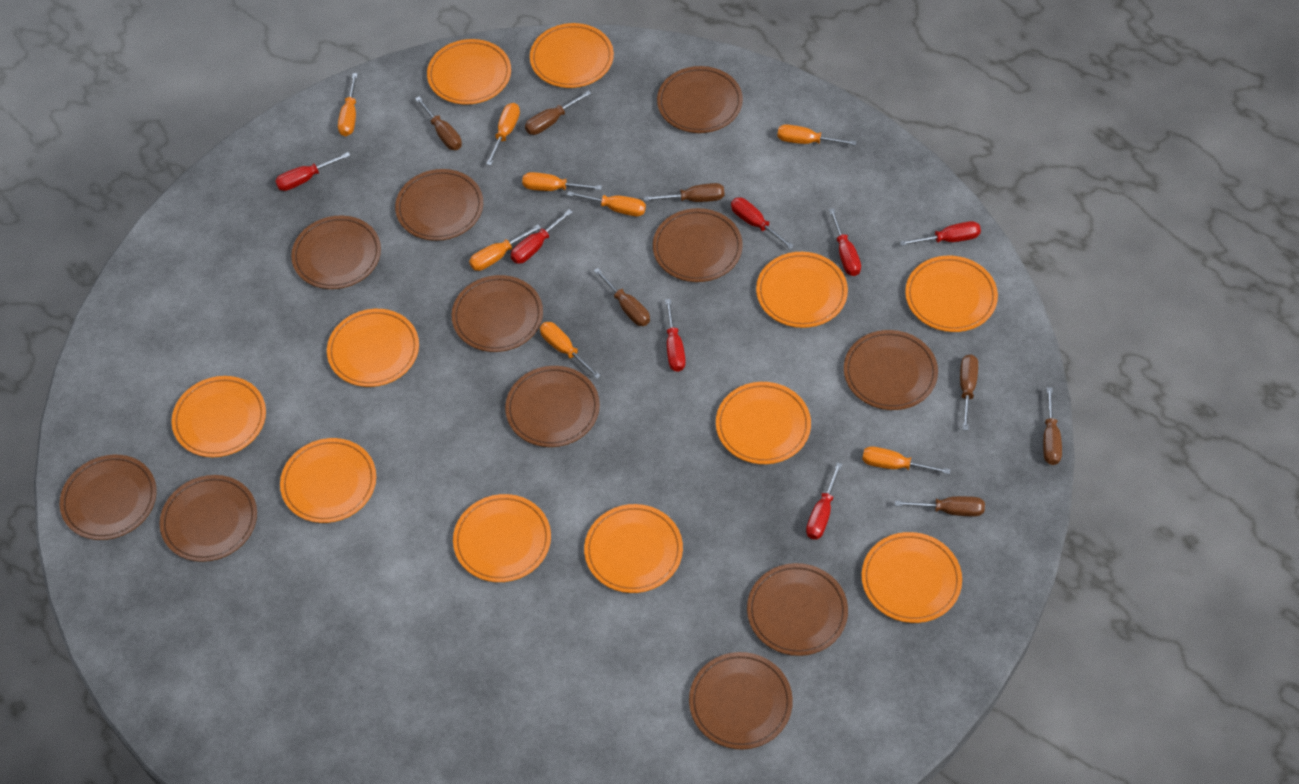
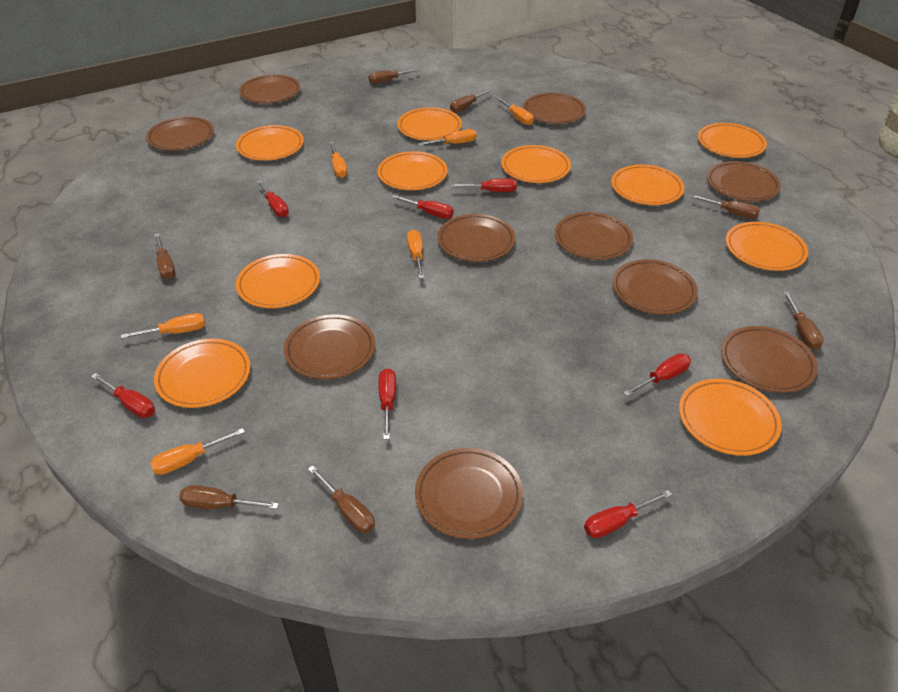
brown plate: [60,455,157,540] [160,475,257,562] [291,215,381,289] [395,169,483,241] [452,275,543,352] [505,366,600,447] [653,208,743,282] [657,66,743,133] [689,652,793,749] [747,563,848,656] [844,330,938,410] = 11 -> [146,116,214,151] [239,74,300,103] [284,314,375,379] [415,448,523,539] [437,214,516,262] [523,93,586,124] [555,212,633,260] [612,259,698,315] [707,161,781,201] [721,326,818,393] = 10
orange plate: [171,376,266,457] [280,438,376,523] [327,309,419,387] [427,39,511,105] [453,494,551,582] [530,23,614,88] [584,504,683,593] [716,382,811,464] [756,252,848,328] [861,532,962,623] [905,256,998,332] = 11 -> [154,339,251,408] [236,125,304,161] [236,254,320,308] [377,151,448,190] [397,107,462,141] [501,145,571,183] [611,165,684,205] [679,379,782,456] [698,123,767,158] [726,222,808,271] = 10
orange screwdriver: [338,73,358,136] [469,225,541,271] [486,103,520,166] [522,172,602,191] [540,322,601,379] [567,191,646,216] [777,124,857,146] [862,446,951,474] = 8 -> [121,313,205,339] [150,428,245,475] [329,142,347,178] [407,230,424,278] [418,129,477,146] [496,97,534,125] = 6

